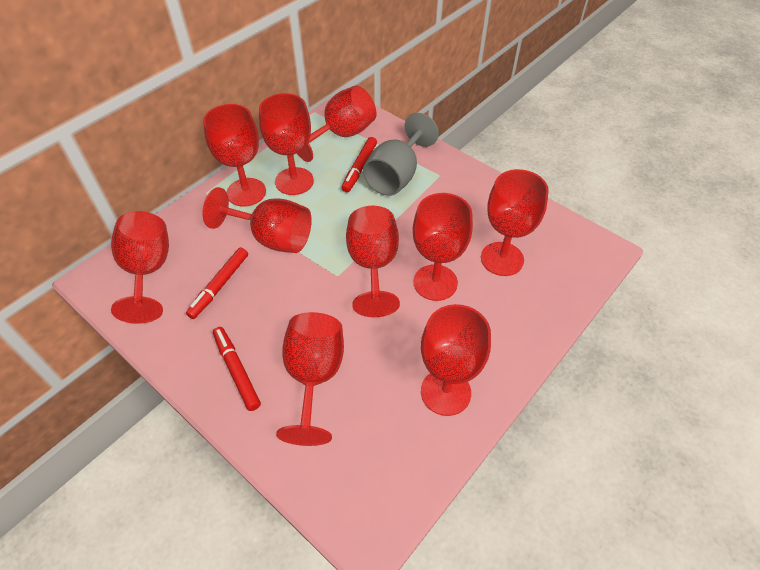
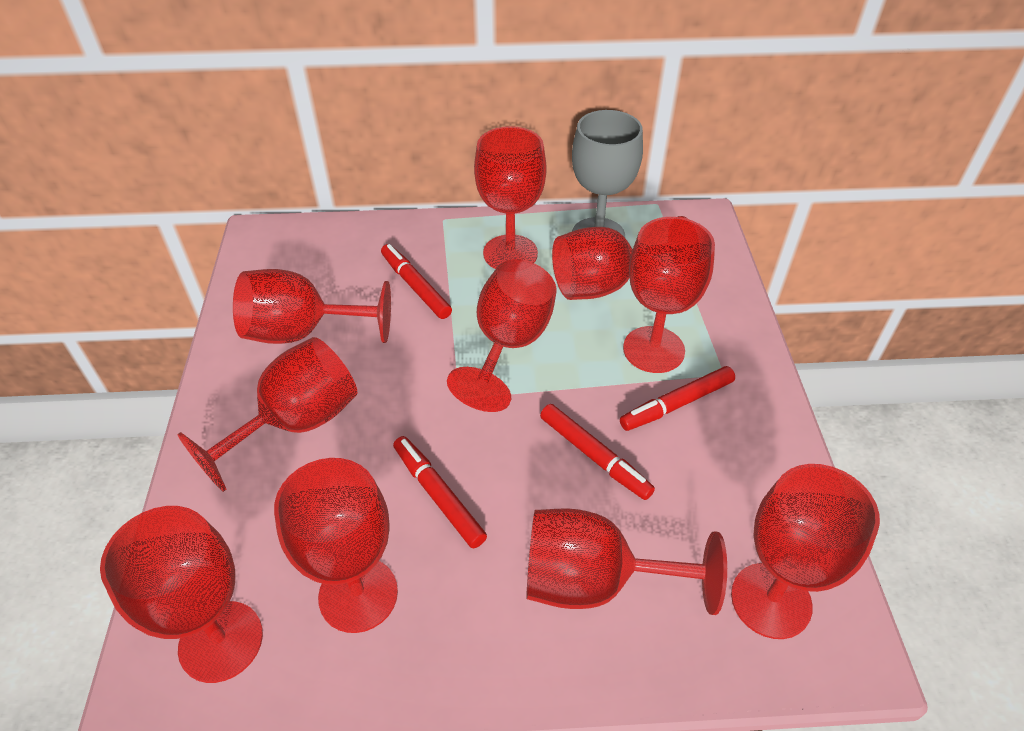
red marker: [186,248,248,319] [213,327,261,411] [342,137,377,192] = 3 -> [381,244,452,319] [393,436,487,548] [540,404,655,500] [620,366,735,431] = 4

